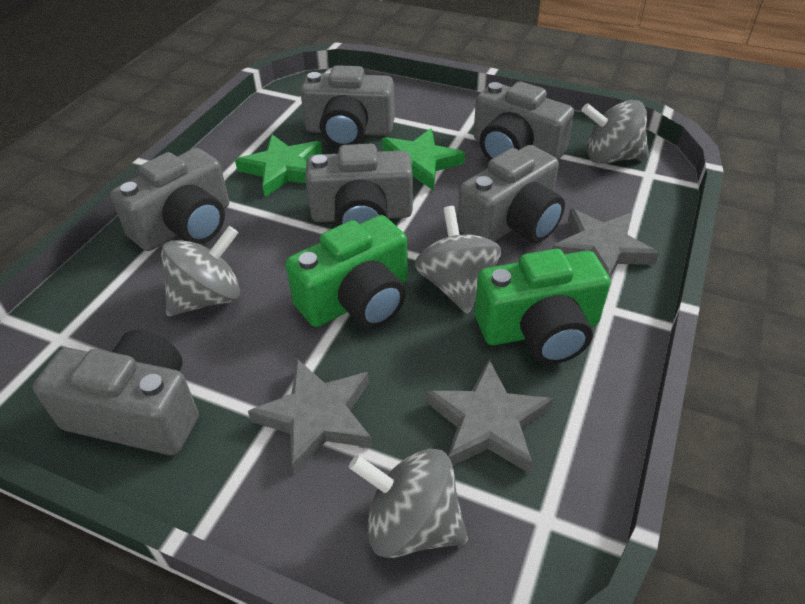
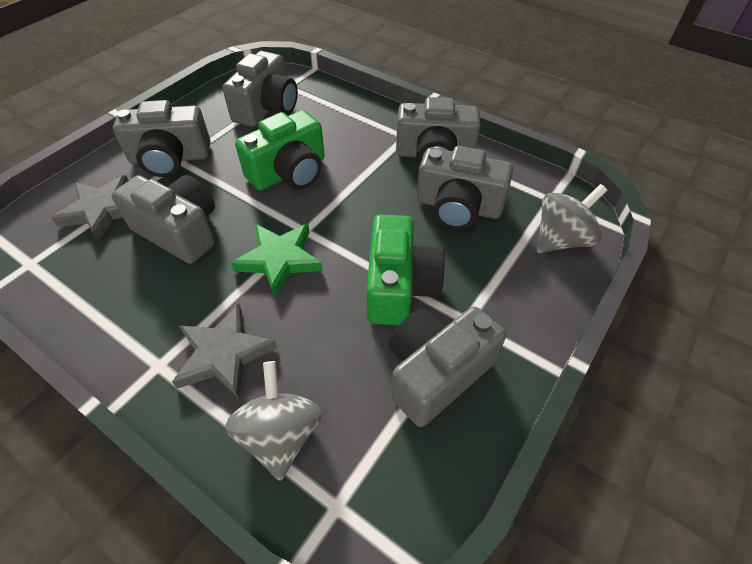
green star: [235,134,322,197] [382,128,465,191] = 2 -> [231,224,323,297] = 1
grey spinning top: [161,226,240,316] [349,449,468,558] [415,206,502,314] [581,100,649,164] = 4 -> [225,361,322,481] [537,184,607,253] = 2
grey star: [248,359,372,475] [426,360,553,474] [552,209,659,277] = 3 -> [52,175,129,242] [172,303,277,399] = 2

